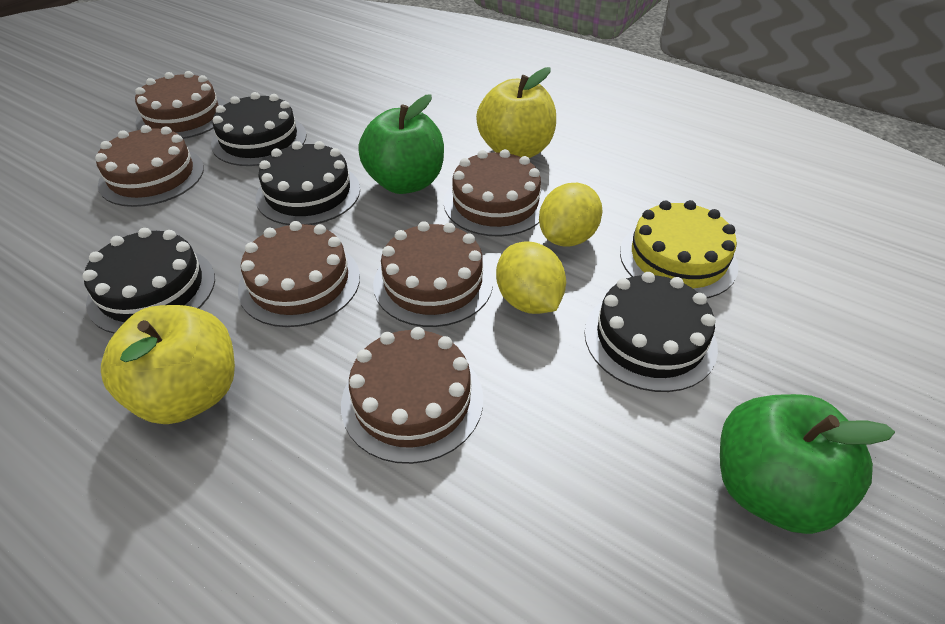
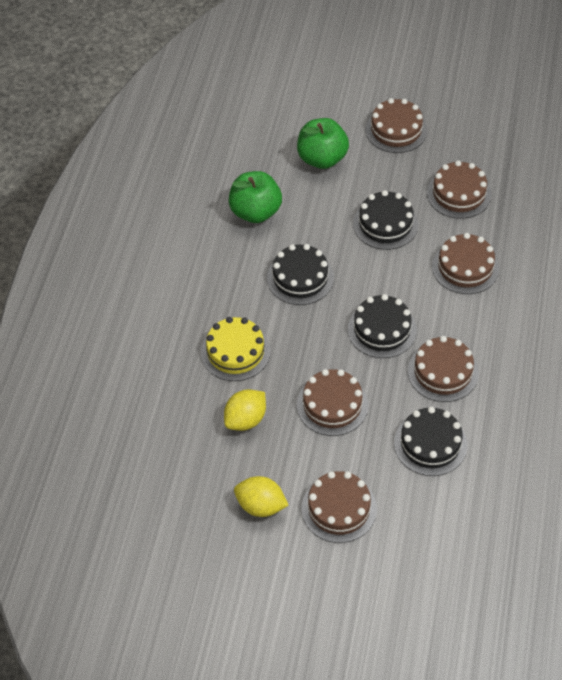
yellow apple: [101,305,235,424] [476,67,556,158] = 2 -> none = 0

